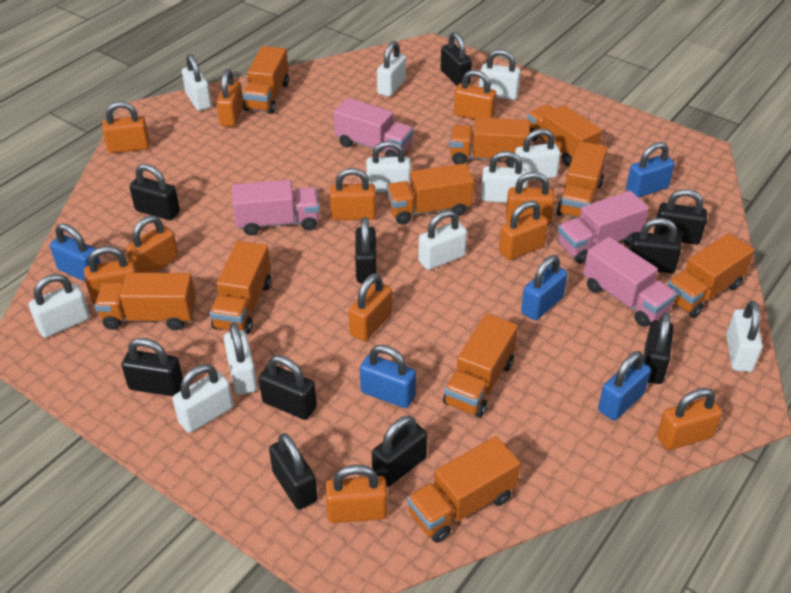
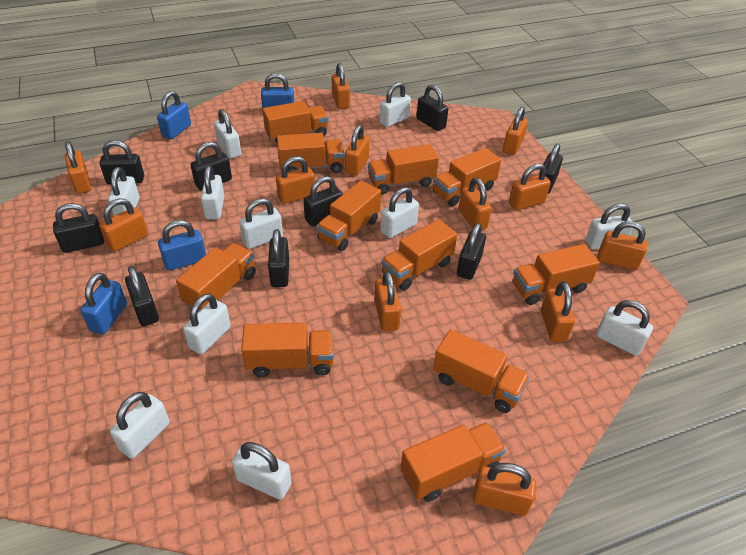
black padlock: [121,338,183,396] [129,164,180,220] [259,355,317,420] [269,433,318,510] [355,217,376,283] [372,416,427,487] [441,32,472,86] [629,218,682,273] [643,312,673,384] [654,189,707,245] = 10 -> [53,203,104,253] [100,140,144,184] [125,266,159,326] [191,142,232,190] [268,229,289,287] [304,176,343,226] [416,85,448,131] [457,223,486,280] [539,144,563,194] = 9
blue padlock: [50,223,101,282] [360,345,416,408] [521,255,568,321] [598,351,651,421] [626,142,675,198] = 5 -> [80,273,127,334] [157,91,191,139] [158,220,206,271] [261,73,294,110] = 4
orange padlock: [84,246,137,304] [102,101,150,153] [126,215,179,273] [217,69,243,127] [325,465,388,523] [330,168,376,220] [348,273,392,341] [454,70,497,119] [499,200,548,260] [506,172,555,224] [657,388,722,450] = 11 -> [65,141,91,194] [99,198,148,252] [276,156,315,204] [332,63,350,109] [345,125,370,176] [374,271,401,331] [459,177,492,230] [473,463,536,516] [503,107,528,155] [509,163,551,210] [541,281,575,342] [598,221,647,270] = 12
orange truck: [95,273,196,330] [210,241,271,334] [242,46,289,114] [386,163,474,224] [407,436,521,543] [443,313,518,418] [450,117,530,168] [527,104,602,166] [557,141,607,218] [667,233,755,318] = 10 -> [176,243,256,312] [241,323,334,377] [263,101,328,143] [277,133,345,173] [317,180,381,251] [368,144,439,194] [381,219,457,290] [400,422,506,502] [433,148,501,206] [433,329,530,413] [513,244,600,305] = 11
pink truck: [232,180,319,235] [334,98,414,157] [558,191,649,264] [583,237,677,327] = 4 -> none = 0

